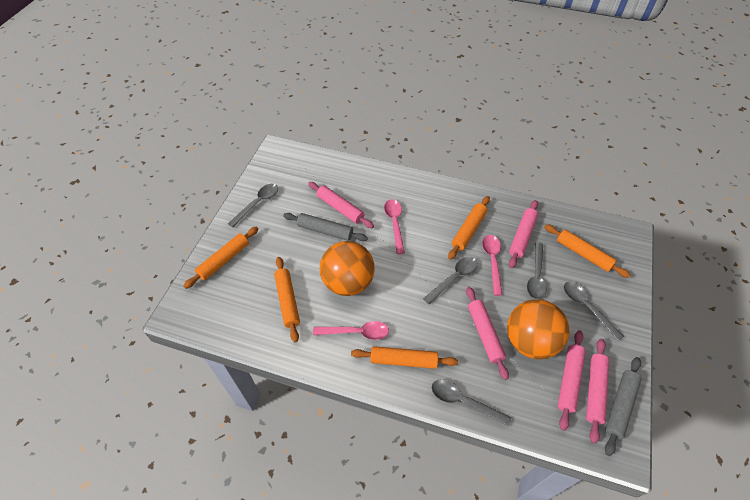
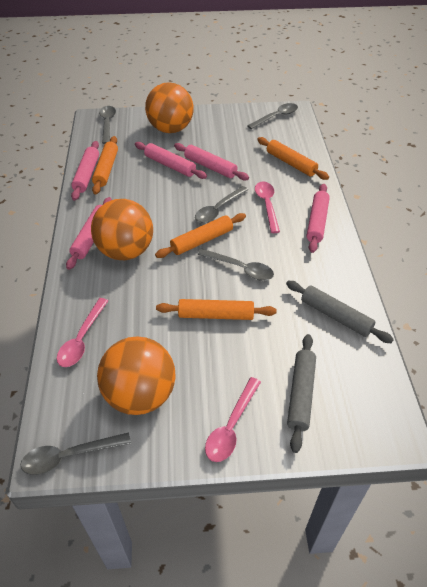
orange ball: [320,241,375,296] [507,299,569,359] = 2 -> [91,199,153,260] [97,336,176,415] [145,82,194,133] = 3
orange rolling pin: [184,227,258,289] [274,257,300,342] [351,346,458,369] [448,196,490,260] [544,224,630,278] = 5 -> [92,136,118,194] [155,213,246,258] [156,299,277,320] [257,137,329,180] = 4

